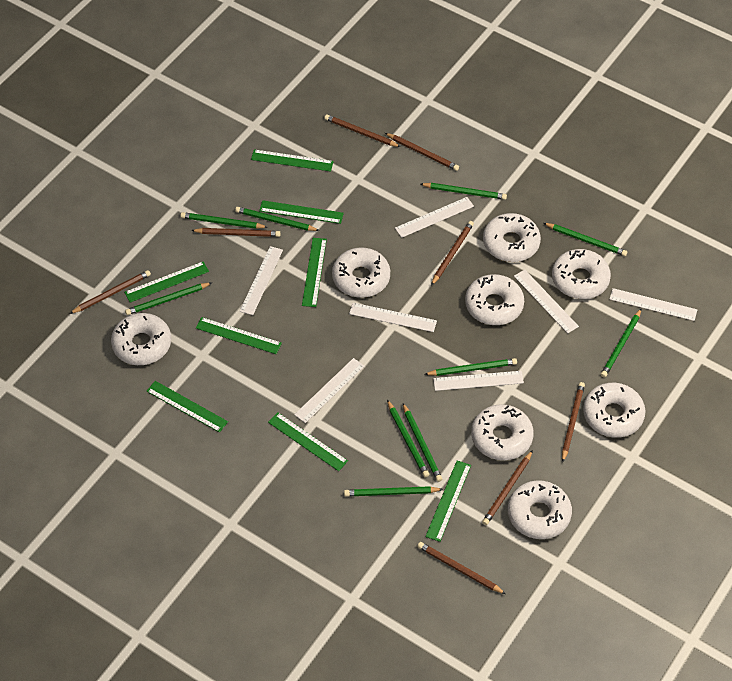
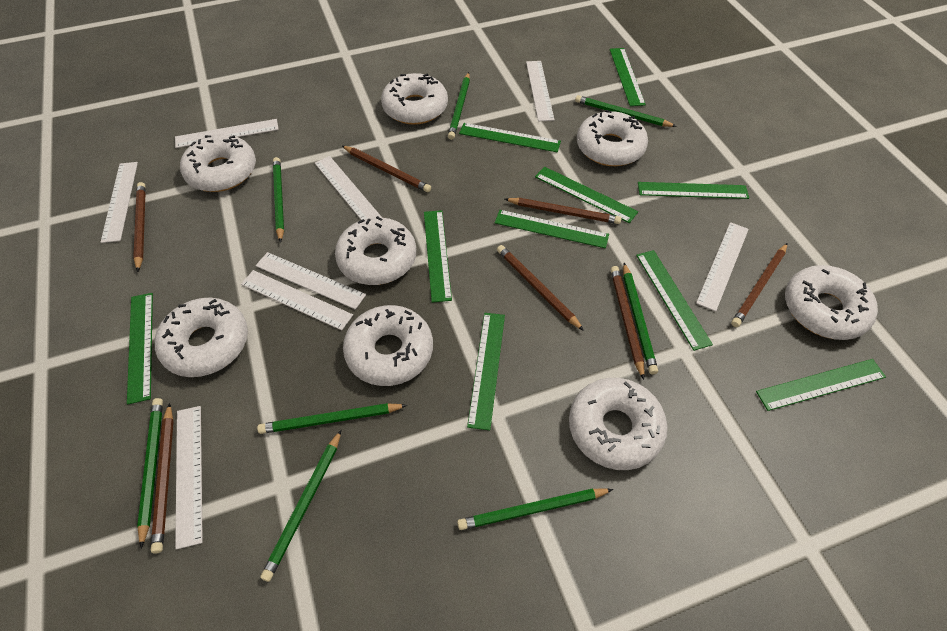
brown pencil: [69,270,151,314] [191,228,280,237] [324,115,401,147] [385,133,459,171] [417,542,506,594] [431,221,474,286] [482,450,533,525] [562,382,585,463] = 8 -> [133,182,146,272] [151,403,174,554] [342,146,431,192] [497,245,584,331] [505,198,622,224] [611,266,645,380] [731,243,787,327] = 7
green pencil: [125,283,212,315] [181,212,268,229] [235,207,320,231] [344,486,443,496] [387,400,429,478] [403,403,442,482] [421,183,507,200] [424,358,517,376] [544,223,627,256] [601,308,642,378] = 10 -> [137,398,163,548] [257,403,407,434] [260,430,341,582] [273,157,284,243] [448,72,470,140] [457,488,613,530] [575,95,677,127] [623,263,658,375] = 8
green ruler: [124,261,209,302] [147,381,228,433] [196,317,282,354] [251,149,334,172] [259,200,344,224] [268,412,348,471] [302,238,327,307] [426,461,471,542] = 8 -> [127,293,153,405] [424,210,452,302] [459,123,561,152] [467,313,505,430] [495,210,609,248] [535,167,638,223] [610,48,646,106] [636,250,713,351] [638,182,749,199] [756,359,886,411] = 10
white ruler: [240,246,283,315] [294,358,364,423] [349,303,437,332] [395,197,474,238] [433,371,524,391] [514,270,579,333] [609,288,697,321] = 7 -> [101,162,138,243] [175,119,279,148] [175,406,203,550] [241,270,353,330] [255,252,366,310] [315,156,381,220] [526,61,554,121] [696,222,749,311] = 8

